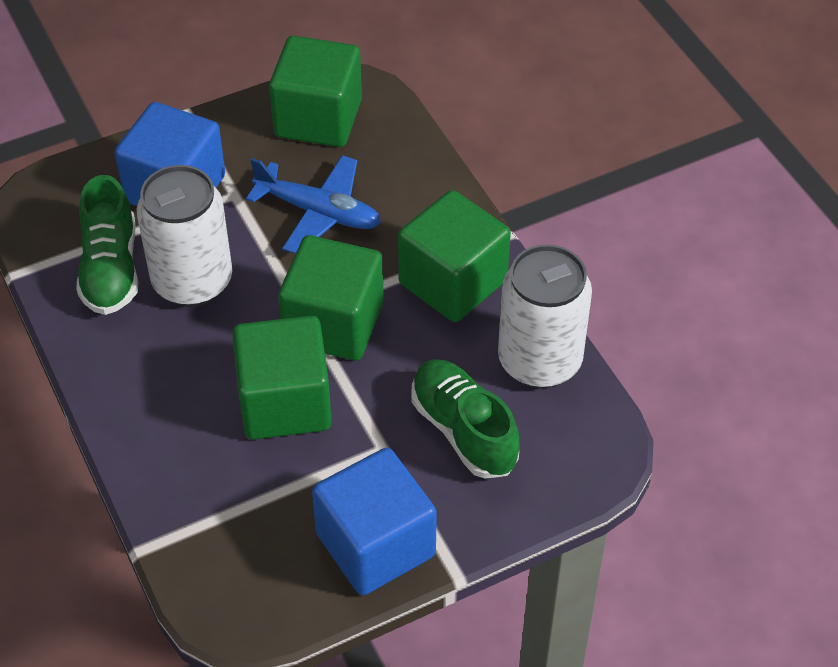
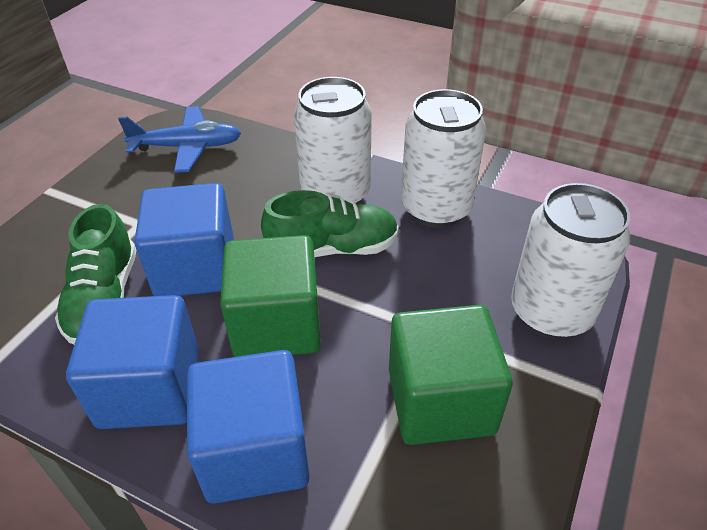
blue cube: [115,102,225,206] [312,448,437,595] = 2 -> [66,295,199,429] [135,183,234,296] [187,350,310,504] = 3
green cube: [232,316,332,440] [269,36,362,147] [278,235,384,361] [398,190,511,322] = 4 -> [220,235,321,357] [389,305,513,445] = 2
white can: [137,165,232,307] [498,244,592,389] = 2 -> [294,77,372,205] [401,89,486,228] [511,183,630,339] = 3

